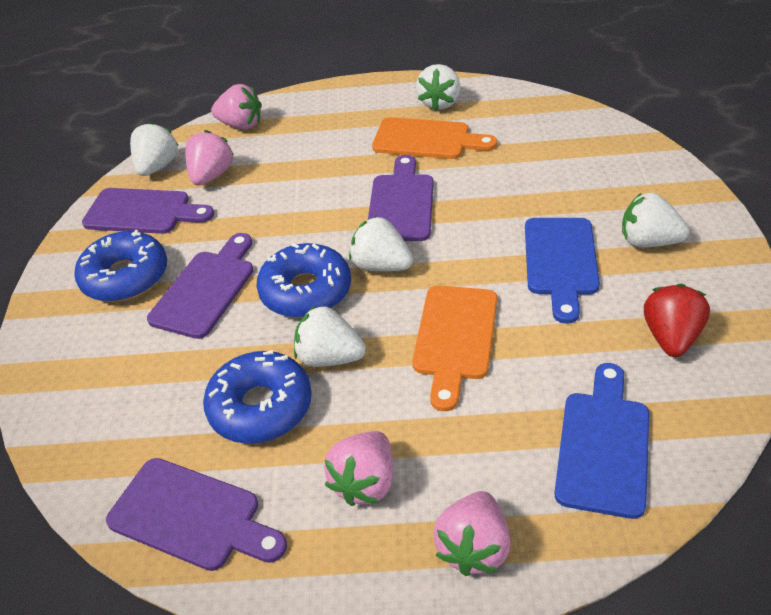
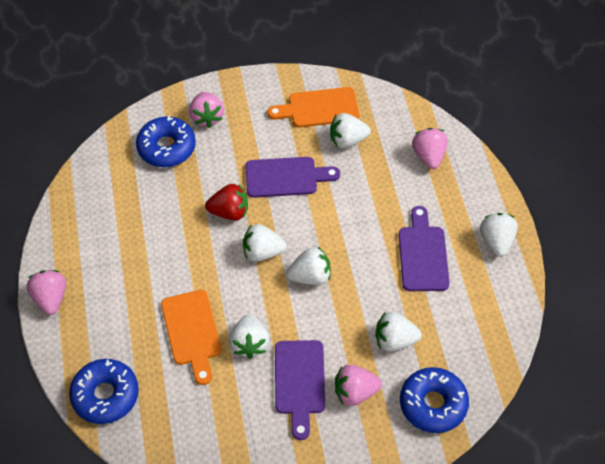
blue cutting board: [525,218,600,324] [554,363,649,519] = 2 -> none = 0
purple cutting board: [82,188,214,234] [106,458,287,571] [147,233,253,339] [368,155,433,241] = 4 -> [245,157,340,198] [275,340,325,440] [399,206,450,291] = 3
white strawberry: [130,122,179,176] [294,305,366,367] [349,216,413,271] [416,64,460,111] [622,192,690,248] = 5 -> [229,314,269,359] [243,224,287,262] [286,247,331,285] [330,113,371,149] [376,312,422,352] [480,213,518,257] = 6

